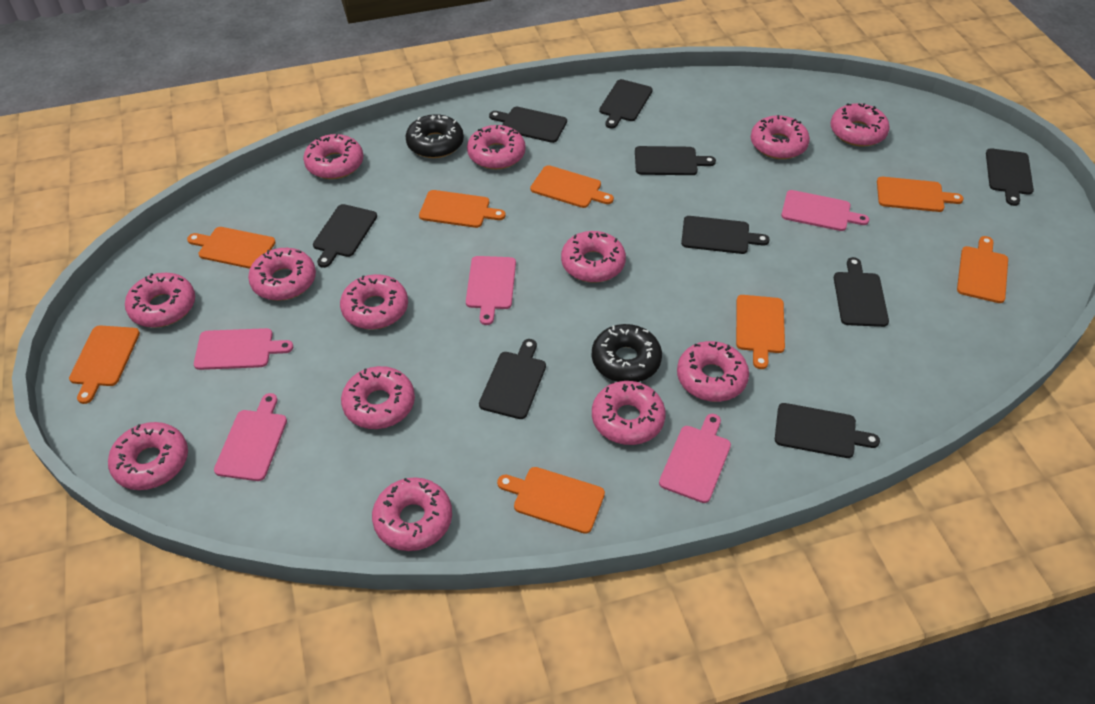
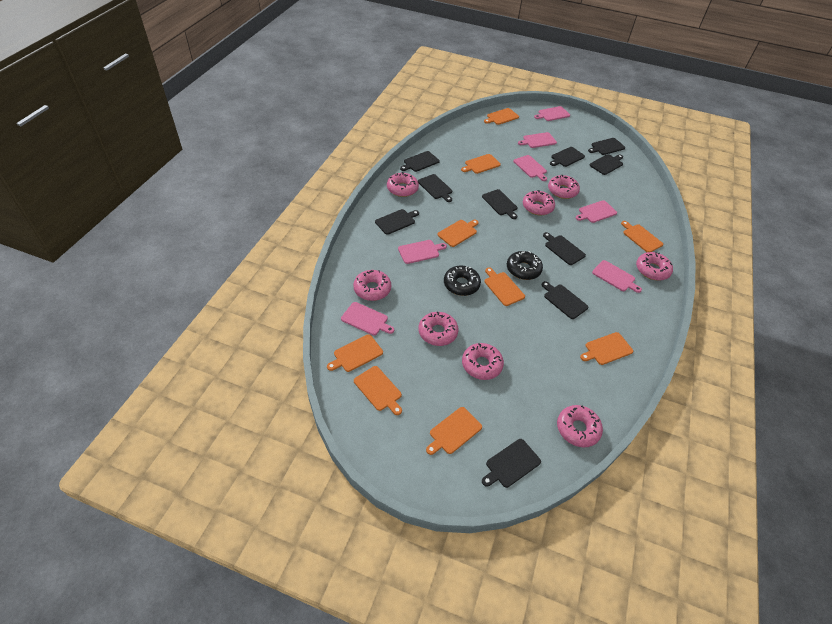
black cutting board: [313,204,377,268] [479,339,546,419] [489,107,567,143] [599,79,653,129] [635,146,716,175] [681,216,770,254] [775,403,880,458] [834,257,889,327] [986,148,1034,206] = 9 -> [375,209,419,235] [400,151,440,172] [418,174,452,202] [482,189,518,219] [482,439,541,488] [541,281,588,319] [543,232,586,265] [550,147,585,167] [588,138,625,155] [590,154,623,175] = 10
orange cutting board: [69,325,140,404] [187,227,276,269] [419,190,506,228] [497,467,605,534] [530,165,614,208] [736,295,785,369] [877,177,964,212] [957,236,1008,303] = 8 -> [327,334,383,372] [354,366,402,415] [426,407,482,455] [437,220,479,247] [461,154,501,174] [484,108,519,125] [485,267,525,306] [580,332,633,365] [621,221,663,252] = 9
pink cutting board: [194,328,293,370] [214,393,287,481] [466,256,516,325] [659,414,731,503] [781,190,869,231] = 5 -> [341,302,394,335] [398,240,447,264] [513,155,547,181] [518,132,557,148] [534,106,570,121] [576,200,617,223] [592,260,642,293] = 7
pink donut: [108,422,188,490] [125,273,195,328] [248,248,316,301] [303,134,363,179] [340,274,408,330] [341,366,415,429] [372,477,452,551] [467,125,526,169] [561,231,626,283] [592,381,666,445] [677,341,749,402] [751,115,810,159] [830,103,890,147] = 13 -> [353,270,391,301] [387,172,419,197] [418,312,459,346] [462,343,504,380] [523,190,555,216] [548,175,580,199] [557,405,603,448] [636,252,673,281] = 8

